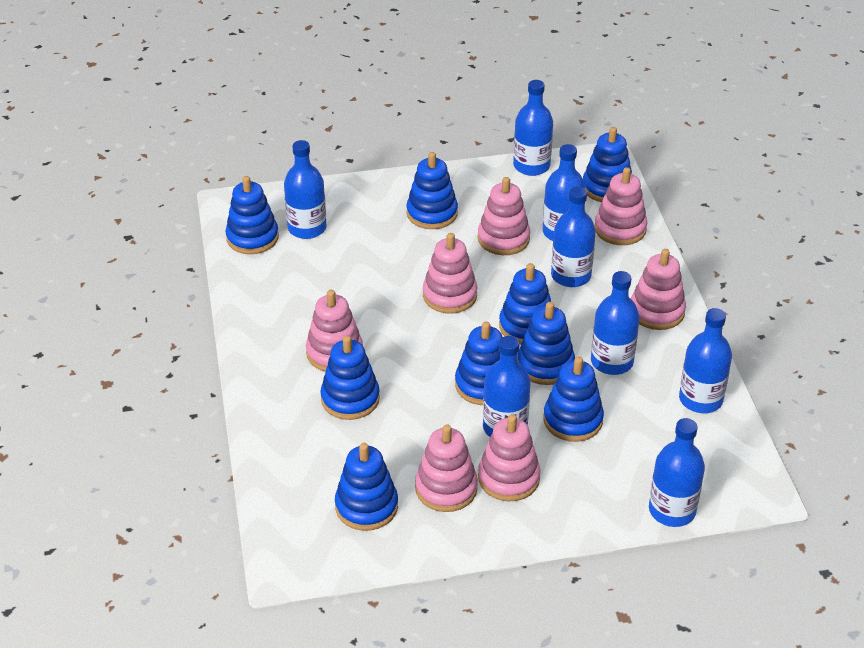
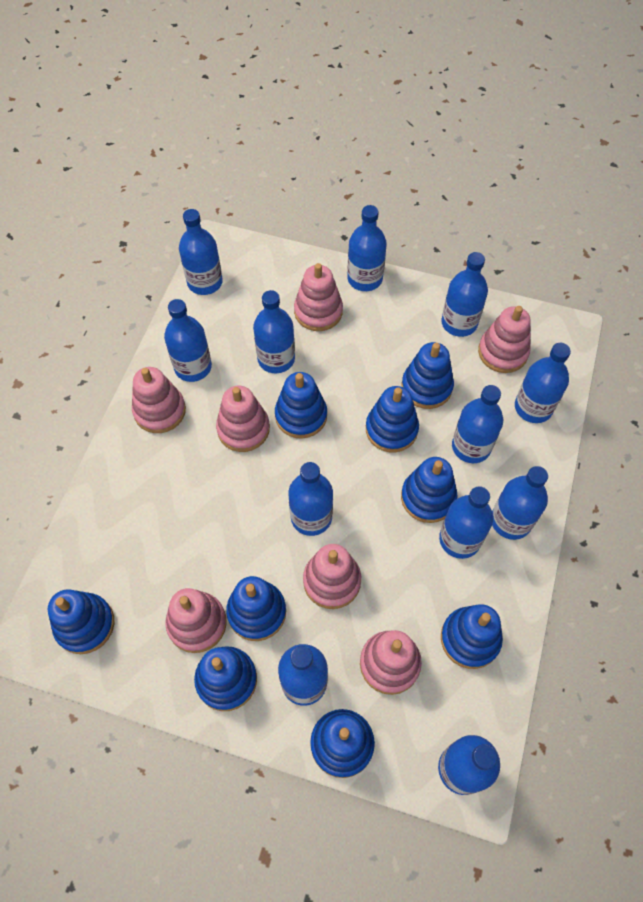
blue bottle: [284,140,327,239] [483,336,530,437] [513,80,553,176] [543,144,586,241] [551,187,596,287] [591,271,640,375] [649,418,705,527] [679,308,732,413] = 8 -> [164,299,212,382] [179,209,223,295] [253,290,295,373] [278,644,328,706] [288,462,333,536] [347,205,387,291] [438,735,500,795] [439,486,493,559] [441,252,488,337] [452,385,503,463] [492,466,548,540] [515,343,571,423] = 12

